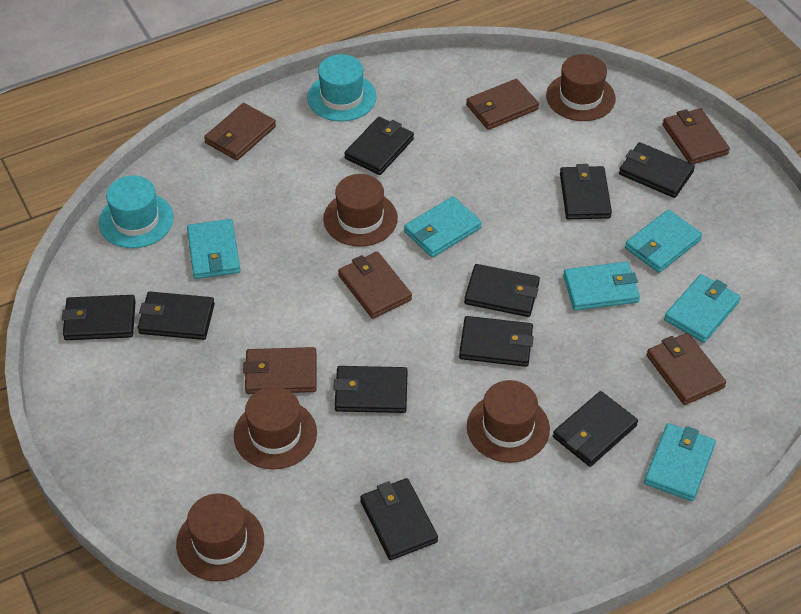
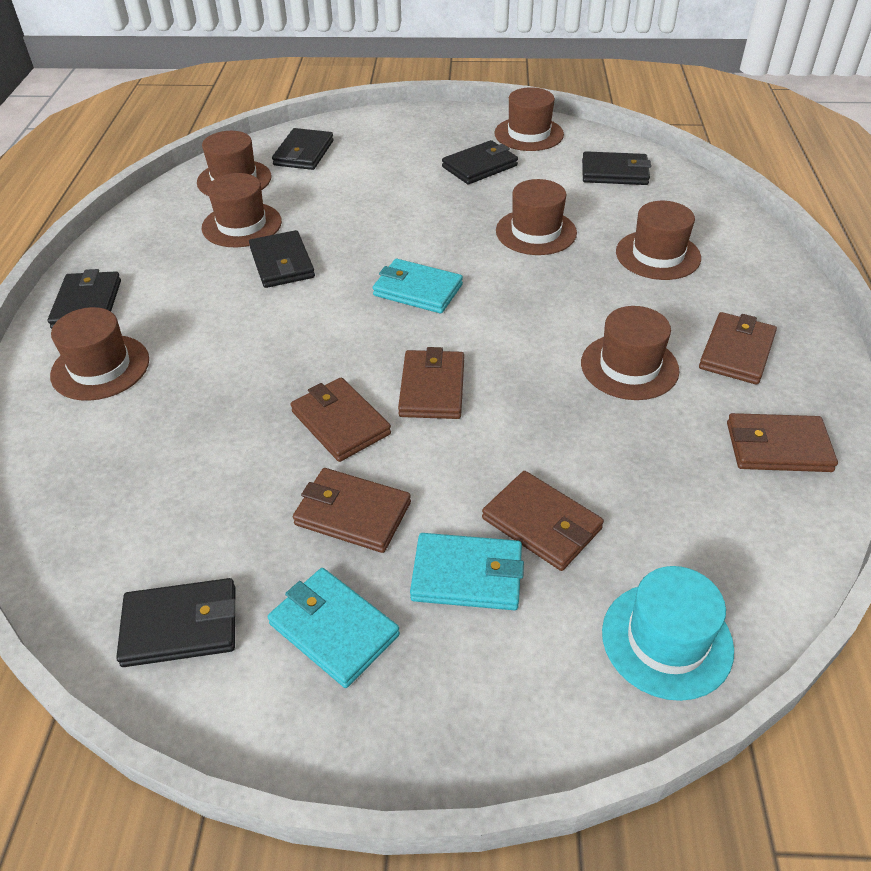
black wallet: [62,295,136,340] [138,291,215,340] [333,366,407,413] [344,117,414,175] [360,478,438,560] [459,316,534,367] [464,264,540,317] [553,391,638,467] [560,164,612,219] [619,142,695,198] = 10 -> [48,269,121,329] [116,578,235,667] [249,230,315,288] [272,128,334,170] [442,140,518,184] [582,151,651,185] = 6
brown hat: [176,493,264,581] [234,387,317,470] [323,174,398,247] [467,380,550,463] [546,54,616,121] = 5 -> [50,307,149,401] [197,131,271,196] [202,173,282,247] [494,87,564,151] [496,179,577,255] [581,306,679,400] [616,201,701,280] = 7
turquoise hat: [99,175,174,248] [307,54,377,122] = 2 -> [602,566,734,701] = 1
turquoise wallet: [187,219,240,279] [404,196,482,257] [563,262,640,311] [625,210,702,273] [644,423,716,501] [664,274,740,343] = 6 -> [268,568,400,688] [373,259,463,314] [410,533,524,610] = 3

